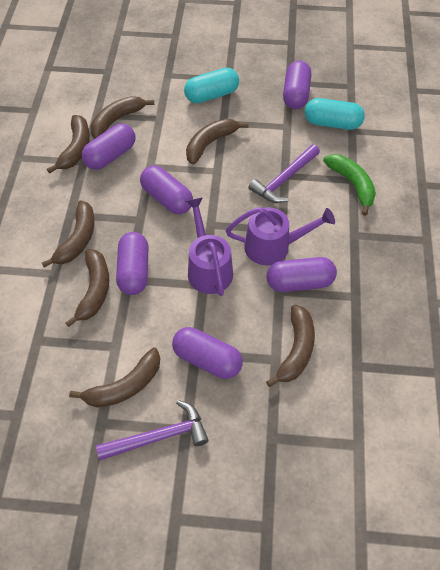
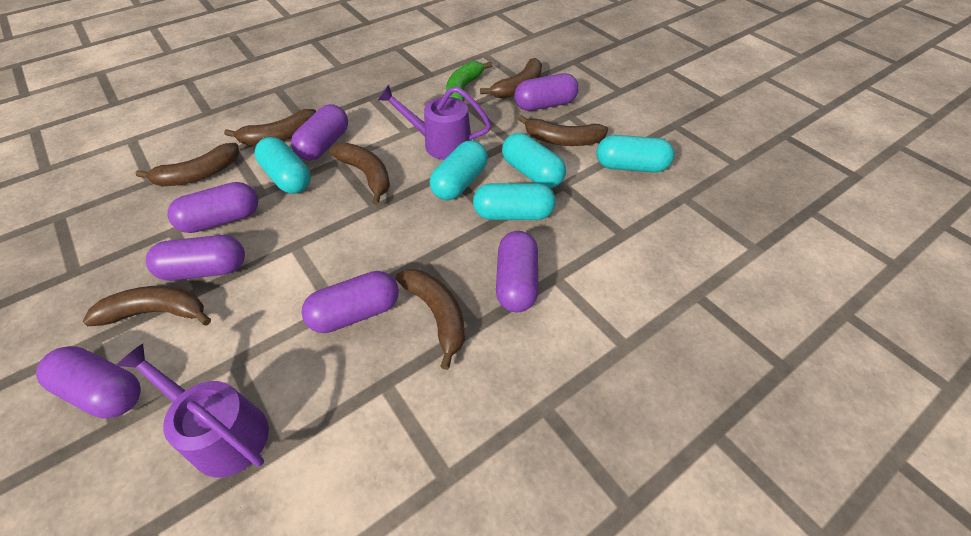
purple capsule: [82,123,136,170] [116,232,148,295] [140,165,193,214] [172,327,243,379] [267,257,337,292] [283,61,311,109] = 6 -> [36,346,141,418] [146,235,245,281] [168,182,258,233] [291,104,348,161] [301,271,399,333] [496,231,538,312] [514,73,579,111] = 7
purple hammer: [96,400,209,460] [249,144,320,203] = 2 -> none = 0
turquoise capsule: [184,68,239,104] [305,98,365,130] = 2 -> [254,137,310,194] [430,140,488,200] [473,183,556,220] [502,133,566,188] [596,135,674,172] = 5

